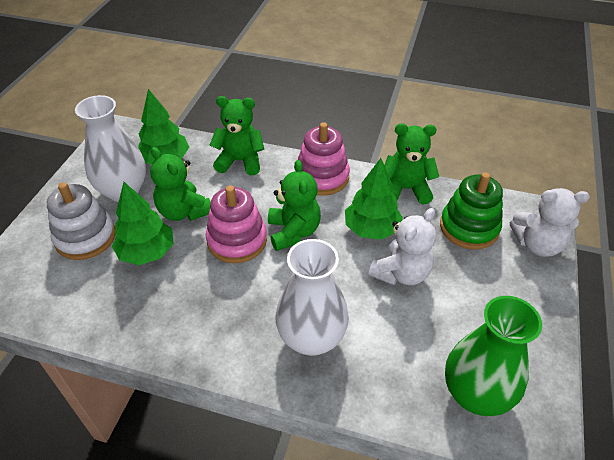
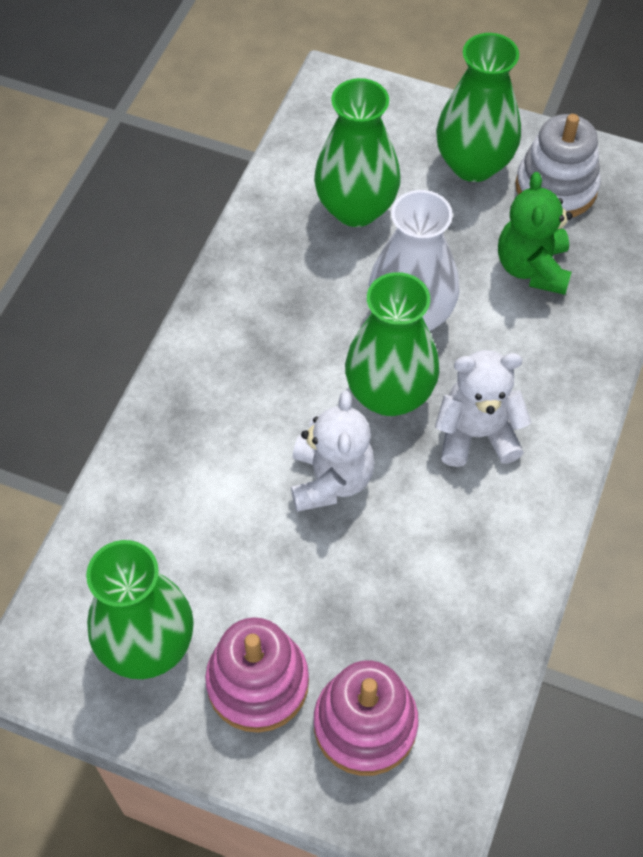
green stacking toy: [440,172,503,249] = 1 -> none = 0
green teddy bear: [150,147,211,221] [210,96,264,175] [268,160,321,251] [384,123,439,205] = 4 -> [498,172,573,295] = 1
green tree: [112,182,173,265] [138,89,189,164] [345,158,403,240] = 3 -> none = 0
green vase: [445,296,542,416] = 1 -> [86,540,194,679] [314,78,401,227] [345,272,439,416] [436,33,521,182] = 4
white vase: [75,95,146,202] [275,239,349,356] = 2 -> [369,190,460,331] = 1

